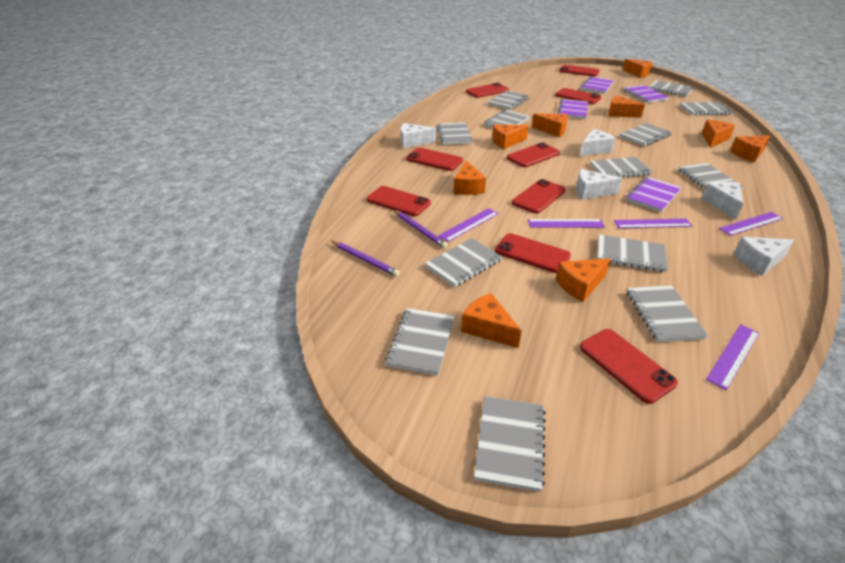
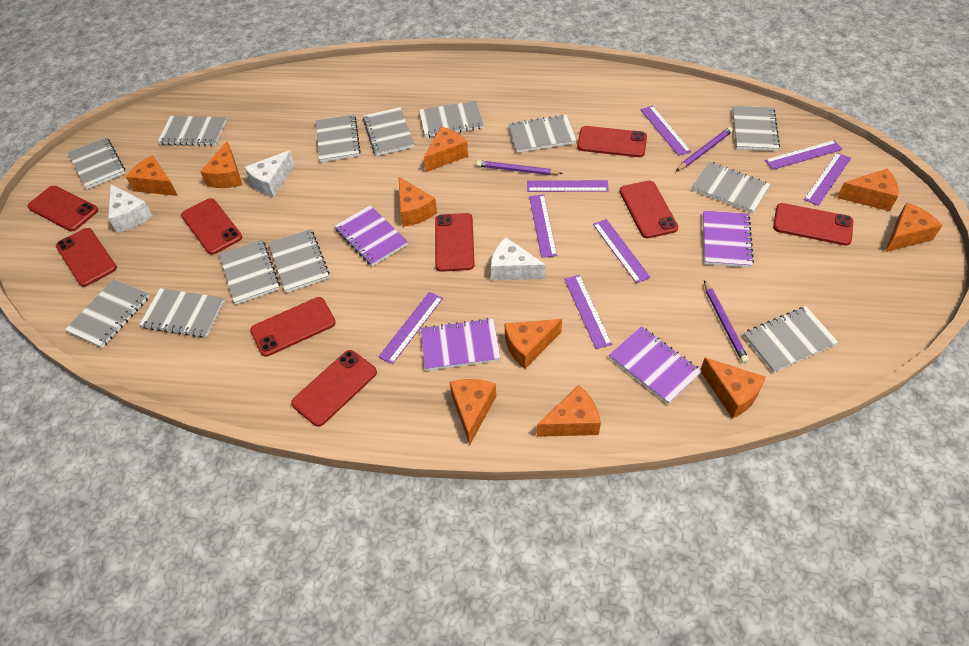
orange cheese: [454,161,486,195] [461,293,522,348] [492,124,529,149] [532,114,568,137] [556,258,611,302] [608,95,645,118] [623,59,653,78] [702,119,735,148] [730,135,770,162] = 9 -> [126,155,178,196] [200,141,242,188] [399,177,437,227] [424,127,468,172] [450,379,496,445] [504,319,562,369] [537,385,601,437] [700,358,766,419] [837,169,899,211] [885,202,942,252] = 10
purple pencil: [332,241,400,277] [394,210,448,248] = 2 -> [476,160,563,175] [676,127,733,171] [704,280,749,363] = 3
purple ruler: [438,208,499,242] [528,219,605,228] [614,219,692,228] [706,324,759,390] [719,212,783,236] = 5 -> [378,292,443,364] [527,180,609,192] [529,195,557,258] [564,275,612,349] [593,219,651,283] [640,106,691,156] [765,140,843,170] [804,152,851,206] = 8
white cheese: [401,123,436,148] [576,169,623,200] [580,129,616,156] [701,182,743,220] [734,237,794,276] = 5 -> [108,184,153,233] [244,150,295,197] [491,237,546,280] = 3

